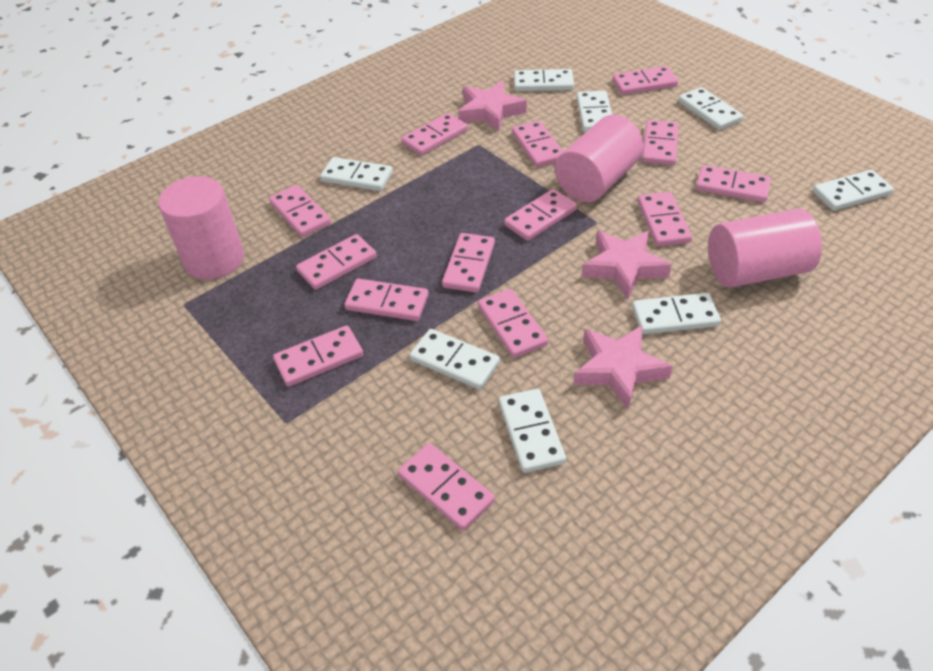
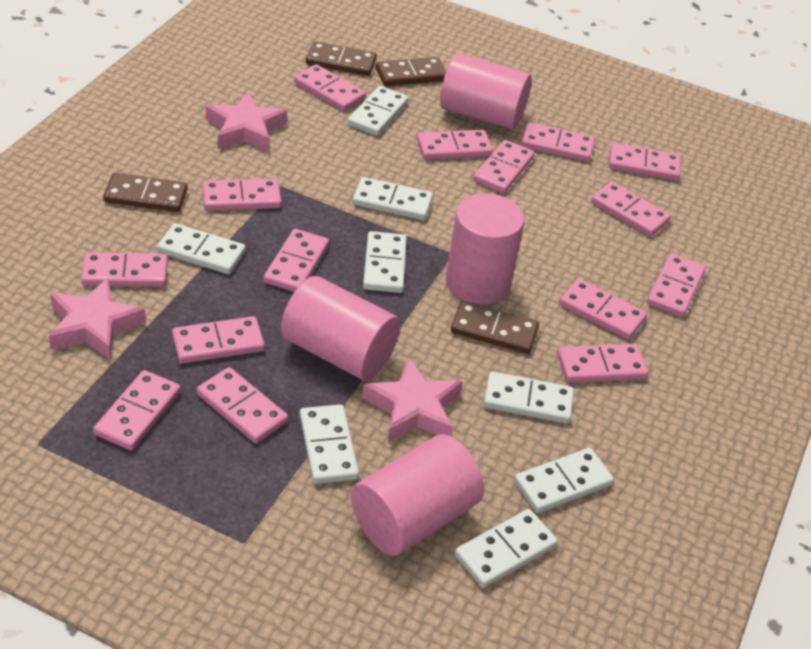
brown domino: none = 0 -> [103,173,188,212] [306,41,377,76] [376,57,446,86] [451,301,539,354] = 4
pink cylinder: [158,176,244,280] [555,115,644,202] [708,209,822,288] = 3 -> [281,276,400,381] [351,434,484,556] [440,53,532,130] [446,193,524,305] = 4
pink domino: [269,185,331,237] [273,325,363,387] [296,234,377,290] [344,278,429,321] [398,443,495,531] [401,113,468,156] [442,233,495,293] [478,289,548,358] [504,189,577,241] [512,121,564,167] [612,66,678,95] [638,192,692,246] [642,120,679,165] [696,165,771,203] = 14 -> [81,252,168,287] [93,370,181,450] [172,316,265,364] [197,367,288,443] [202,179,281,211] [263,229,329,292] [294,64,366,111] [417,129,493,160] [473,140,535,193] [521,122,595,162] [557,344,648,383] [559,279,647,340] [591,182,671,237] [609,143,681,181] [647,253,706,317] = 15

